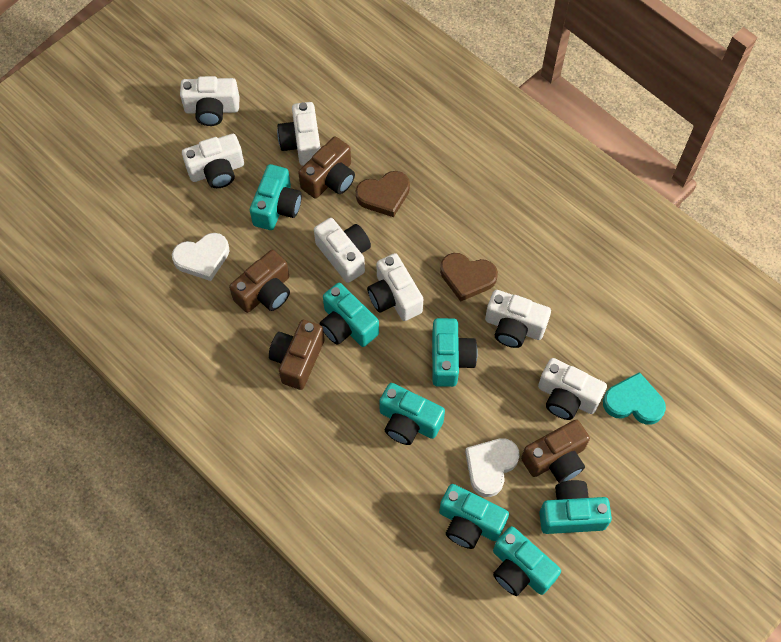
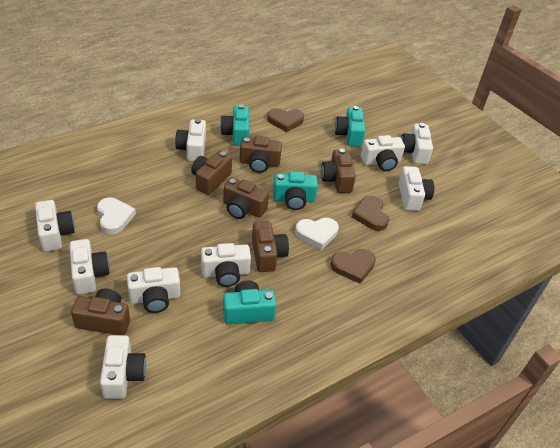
brown camera: [229,250,290,313] [269,320,325,390] [298,137,355,198] [521,419,590,483] = 4 -> [71,288,130,335] [191,151,232,195] [223,177,269,219] [239,136,282,173] [252,221,289,272] [321,149,356,193] = 6
brown heart: [356,171,410,217] [440,253,498,302] = 2 -> [267,108,304,132] [331,249,376,284] [352,196,389,231] = 3
turquoise camera: [250,164,302,230] [320,283,379,347] [379,383,445,445] [432,318,478,387] [439,484,509,549] [493,526,561,596] [539,480,612,534] = 7 -> [220,104,249,146] [223,281,276,324] [273,171,318,210] [335,106,365,147] = 4
turquoise heart: [603,372,666,425] = 1 -> none = 0
white camera: [180,76,240,126] [182,134,244,188] [277,102,320,166] [314,218,371,283] [367,253,423,321] [485,290,551,348] [538,358,607,420] = 7 -> [35,200,75,252] [69,239,110,294] [100,335,146,399] [127,267,180,313] [175,118,206,161] [201,243,251,287] [361,135,405,171] [398,166,434,211] [401,123,433,164] = 9

